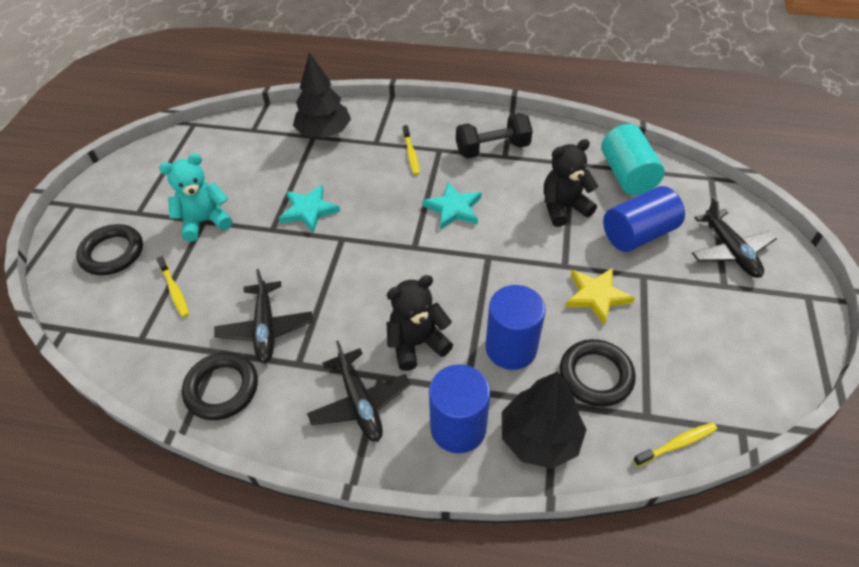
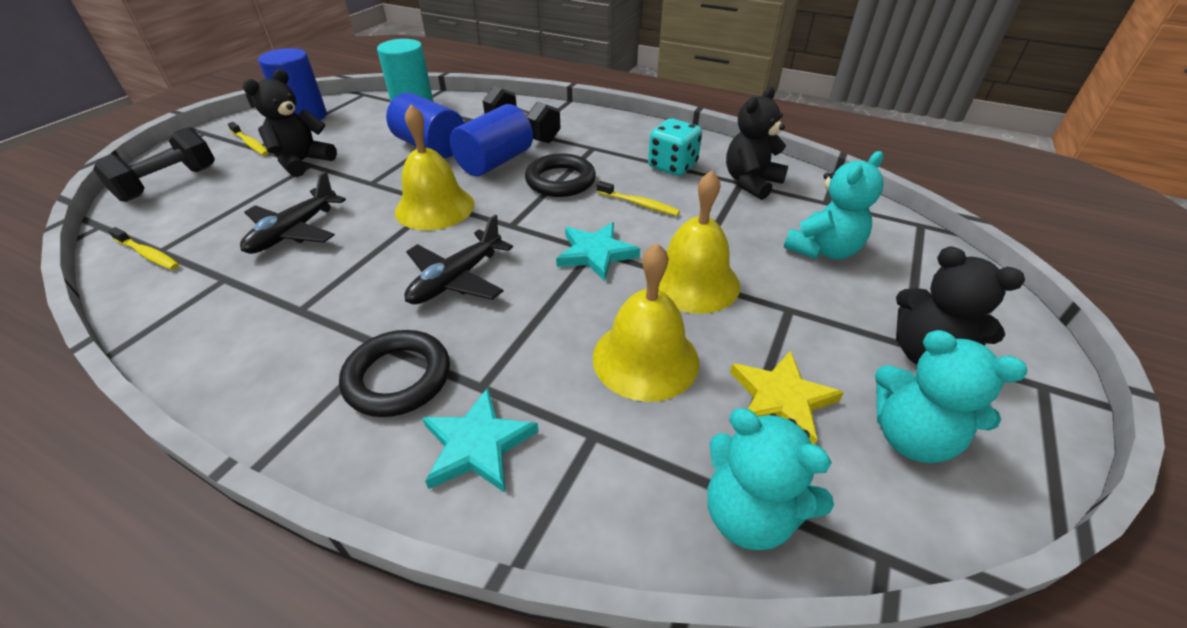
black dumbbell: [456,113,533,159] = 1 -> [93,127,215,202] [483,86,561,143] = 2
black plane: [214,269,313,363] [307,340,411,442] [692,197,777,278] = 3 -> [240,172,346,254] [405,215,513,304] = 2
black ring: [76,224,143,275] [182,352,258,420] [560,339,636,407] = 3 -> [339,330,450,417] [525,153,596,197] = 2
black teddy bear: [387,275,453,371] [544,139,598,227] = 2 -> [243,69,337,177] [726,86,788,200] [896,247,1025,365] = 3
black tree: [293,52,351,138] [502,371,587,469] = 2 -> none = 0
turquoise dice: none = 0 -> [648,119,702,176] = 1
turquoise teddy bear: [159,153,232,242] = 1 -> [707,408,834,550] [784,151,884,260] [875,330,1027,463] = 3
yellow bell: none = 0 -> [395,105,474,230] [593,243,699,402] [658,170,740,314] = 3

